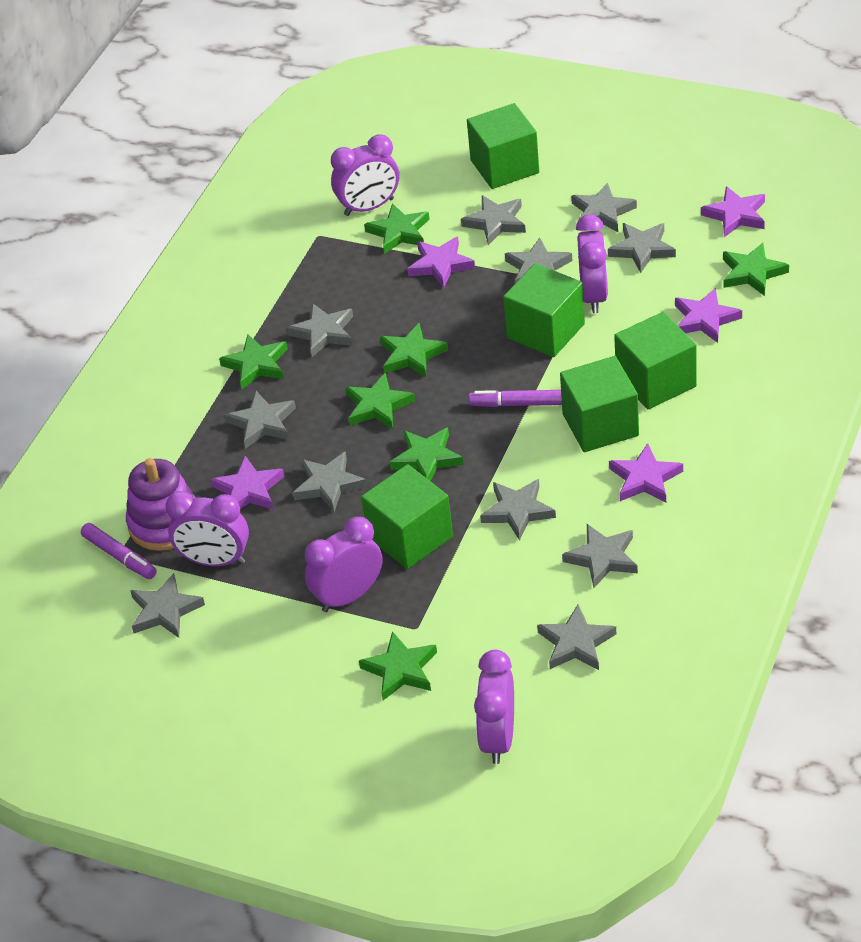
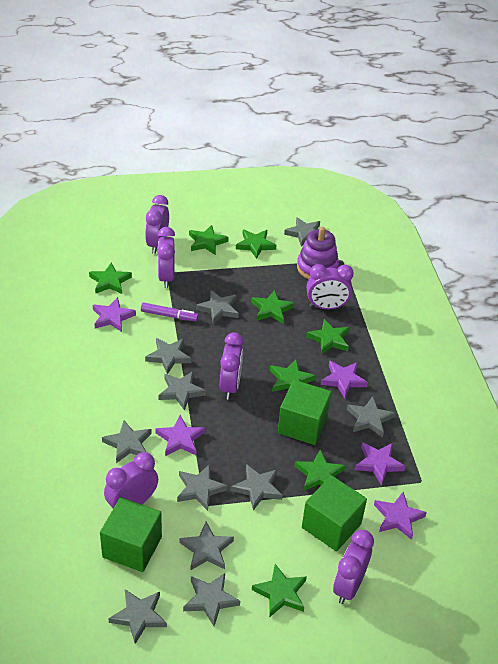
green cube: [361,464,453,569] [467,103,539,189] [503,263,585,357] [560,356,639,452] [614,312,697,409] = 5 -> [100,497,162,572] [278,380,331,445] [302,475,367,552] = 3
green star: [219,334,288,389] [345,373,415,429] [359,631,437,700] [364,203,430,254] [380,323,448,377] [390,427,464,481] [723,243,789,296] = 7 -> [89,263,132,294] [189,225,228,255] [236,230,276,259] [251,290,294,323] [252,564,307,618] [270,360,315,392] [294,449,345,491] [306,319,349,354] = 8
purple clock: [165,491,249,566] [305,517,383,612] [331,135,399,216] [474,650,514,764] [576,215,608,313] = 5 -> [104,452,158,508] [145,195,169,254] [157,227,175,288] [220,332,244,399] [307,264,354,310] [333,530,374,604] = 6
purple marker: [81,523,157,579] [469,390,562,407] = 2 -> [141,303,199,321] = 1

